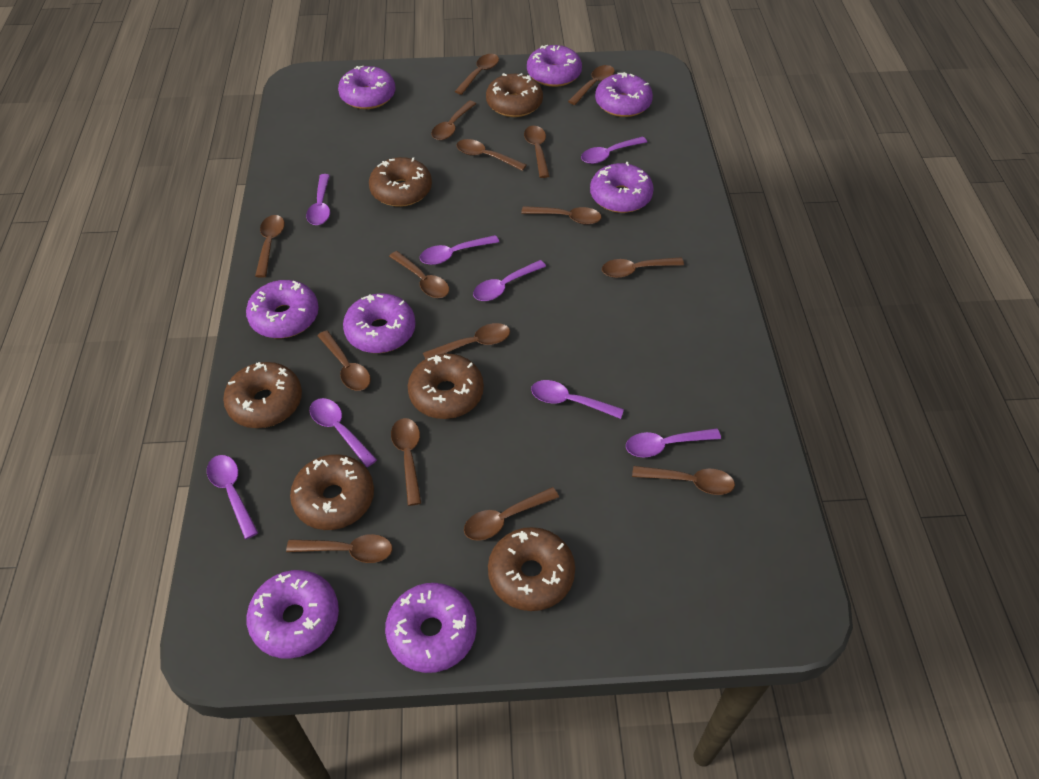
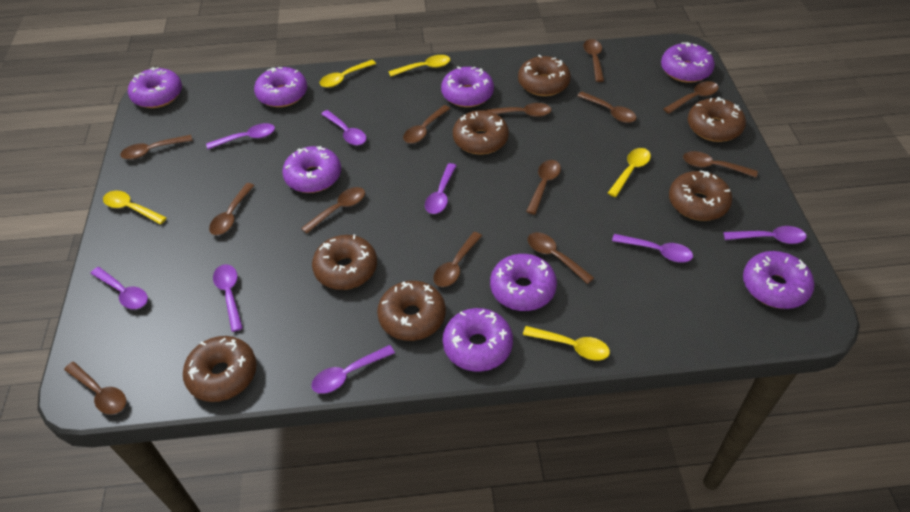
brown donut: [223,362,302,428] [290,454,374,530] [369,157,432,207] [408,354,484,419] [486,73,543,117] [488,527,575,611] = 6 -> [183,336,257,402] [312,235,377,290] [377,281,446,341] [453,110,509,154] [518,55,571,96] [669,170,732,221] [688,97,746,142] = 7
brown spoon: [255,215,285,278] [286,534,392,563] [317,330,371,391] [389,251,449,298] [391,418,421,506] [423,323,510,359] [431,101,476,140] [455,54,499,95] [457,139,526,171] [464,487,559,541] [521,206,602,225] [524,126,549,178] [568,65,615,105] [602,257,684,278] [632,466,735,495] = 15 -> [64,362,126,415] [120,135,193,159] [209,183,255,235] [301,187,365,234] [403,105,451,144] [433,232,482,287] [483,103,552,117] [526,160,561,214] [528,232,594,284] [577,92,636,123] [583,39,604,82] [664,81,719,114] [683,151,758,177] = 13
yellow spoon: none = 0 -> [103,191,167,224] [320,60,376,88] [388,55,450,77] [523,326,610,360] [608,148,651,197] = 5

